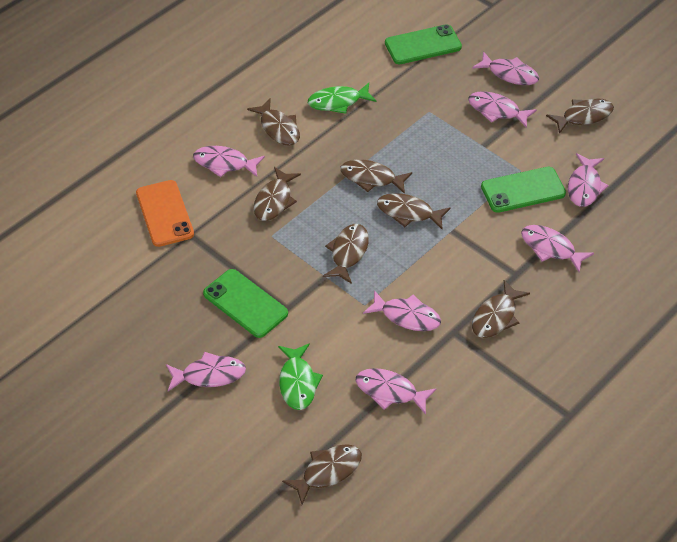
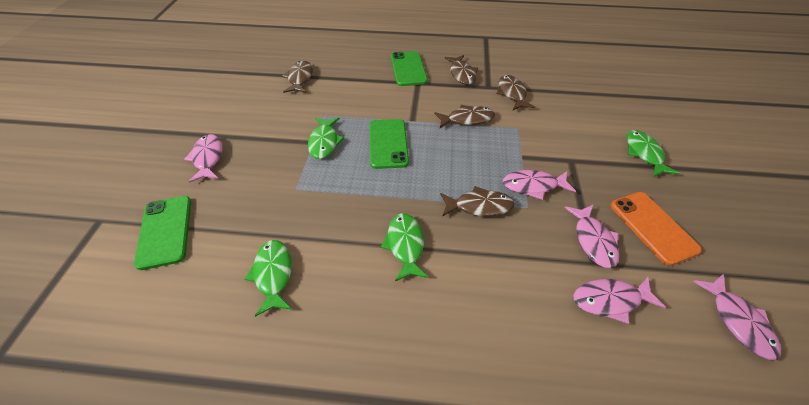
brown fish: [247,98,300,146] [253,167,301,221] [282,444,362,505] [323,224,369,284] [340,160,412,194] [377,193,450,230] [472,280,530,338] [546,98,614,134] = 8 -> [282,61,313,93] [434,105,495,128] [440,186,514,217] [444,55,478,85] [497,75,535,110] = 5
green fish: [278,343,323,410] [308,83,377,114] = 2 -> [245,240,292,317] [308,117,344,159] [381,213,429,281] [627,130,680,177] = 4
pink fish: [166,352,246,391] [193,146,265,177] [355,368,437,415] [363,290,441,331] [468,91,537,128] [472,51,539,85] [521,225,594,272] [568,153,609,207] = 8 -> [184,134,223,183] [503,170,576,200] [565,204,619,268] [573,277,666,324] [693,274,781,360] = 5

